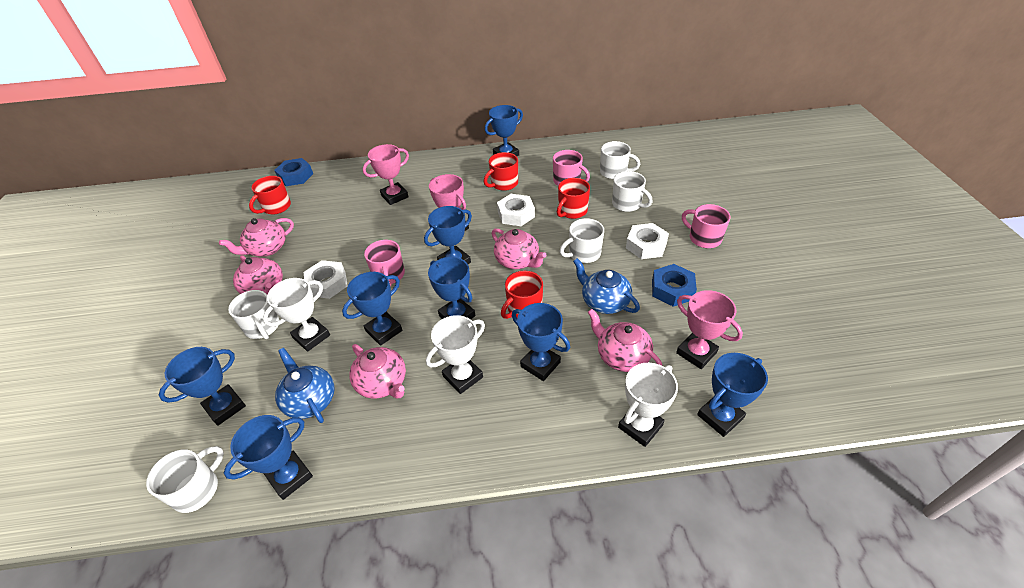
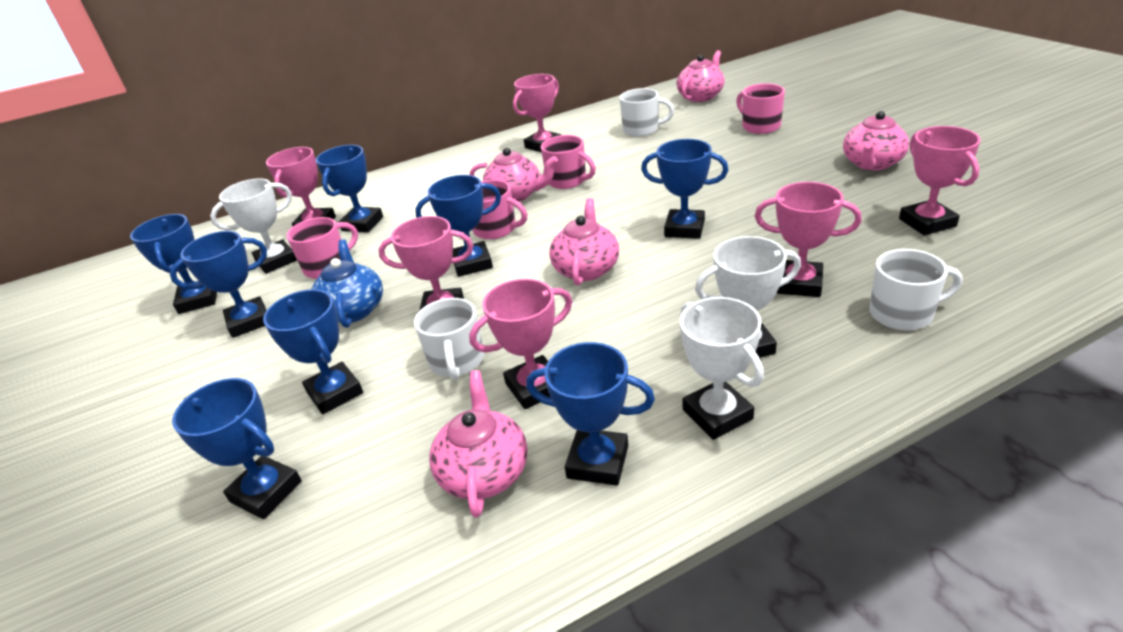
blue nut: [274,158,313,186] [652,264,697,307] = 2 -> none = 0
blue teapot: [275,348,335,423] [573,258,640,314] = 2 -> [312,239,383,328] = 1
pink mug: [364,240,405,287] [553,150,590,186] [682,204,731,248] = 3 -> [287,217,358,279] [473,180,528,239] [541,135,596,189] [736,83,785,134] = 4
pink trophy: [363,144,409,205] [429,174,469,231] [676,290,743,369] = 3 -> [266,147,336,226] [378,216,474,311] [469,279,572,409] [513,74,561,153] [755,182,862,297] [899,126,981,235] = 6
red mug: [249,176,291,214] [484,152,518,191] [501,271,543,319] [557,178,590,219] = 4 -> none = 0
white mug: [146,446,224,513] [228,290,279,339] [559,218,604,263] [600,141,640,179] [612,171,653,212] = 5 -> [414,298,484,380] [619,88,674,137] [869,249,963,331] = 3
white nut: [304,260,348,299] [497,194,535,226] [626,223,669,259] = 3 -> none = 0

